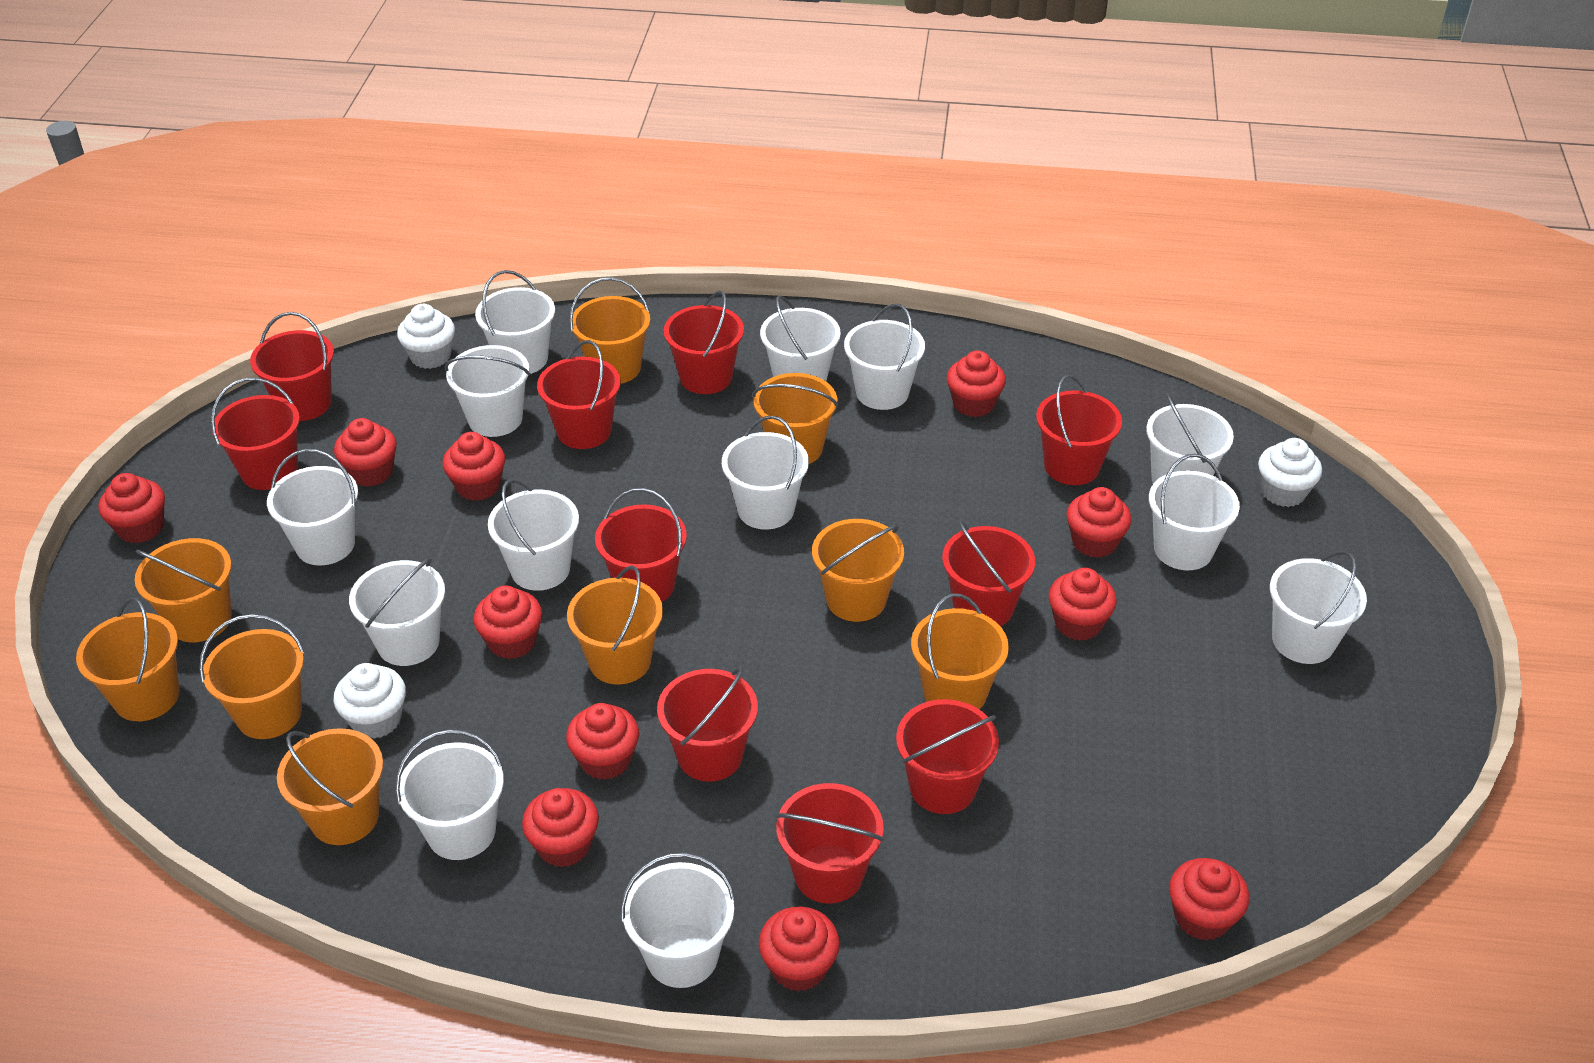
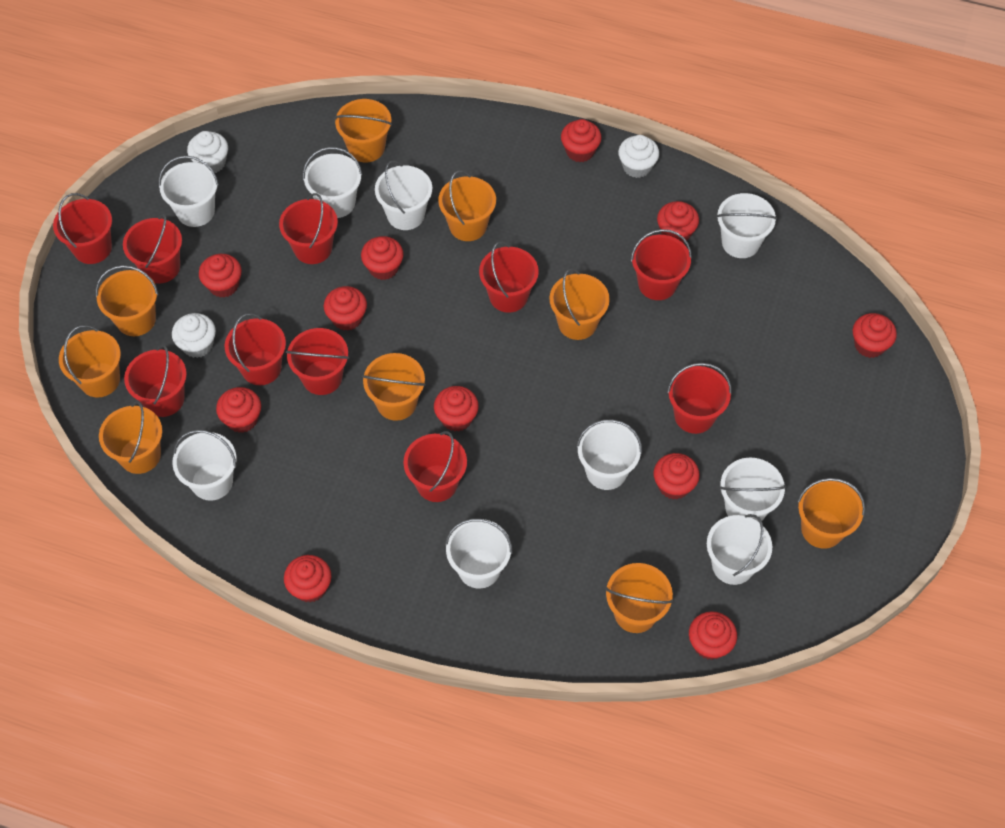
white bucket: [267,449,358,565] [349,558,445,666] [395,729,504,860] [444,345,530,437] [475,270,555,374] [488,479,579,591] [621,853,735,988] [722,415,809,530] [760,295,841,381] [844,304,925,410] [1146,393,1234,484] [1149,454,1240,570] [1270,551,1367,664] = 13 -> [159,156,219,227] [172,430,236,501] [303,147,362,218] [375,161,432,230] [445,519,512,589] [577,420,642,490] [707,514,772,585] [716,193,777,258] [719,458,786,522] = 9

